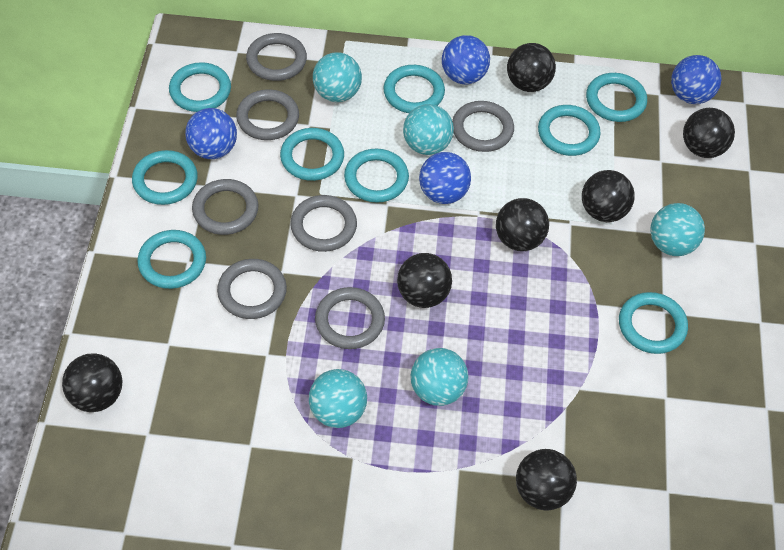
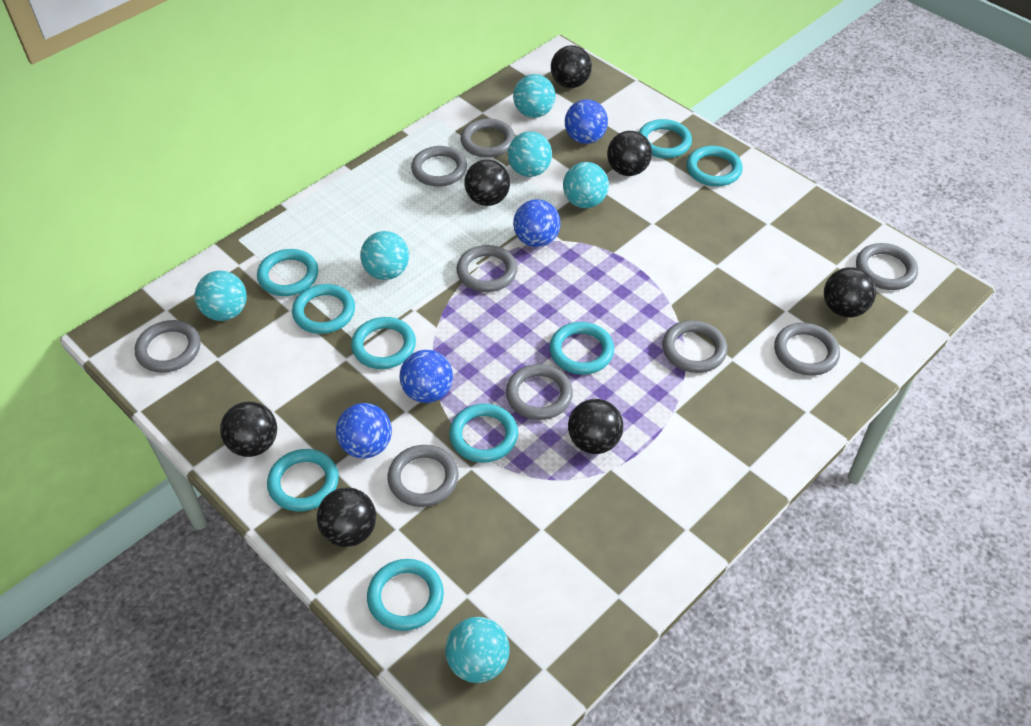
grey ring: [192,179,258,235] [217,259,287,319] [236,89,299,140] [246,33,307,81] [290,195,357,252] [315,287,385,349] [452,101,514,152] = 7 -> [135,320,201,373] [388,445,458,507] [411,146,467,187] [457,245,517,292] [461,118,515,158] [506,364,573,420] [663,320,727,373] [774,323,840,376] [856,243,918,290] = 9
turquoise ball: [309,369,367,428] [313,52,362,102] [403,104,454,155] [411,348,468,406] [650,203,705,256] = 5 -> [195,271,247,321] [360,231,409,280] [445,617,510,683] [508,131,552,177] [513,74,556,118] [563,162,609,208] = 6

